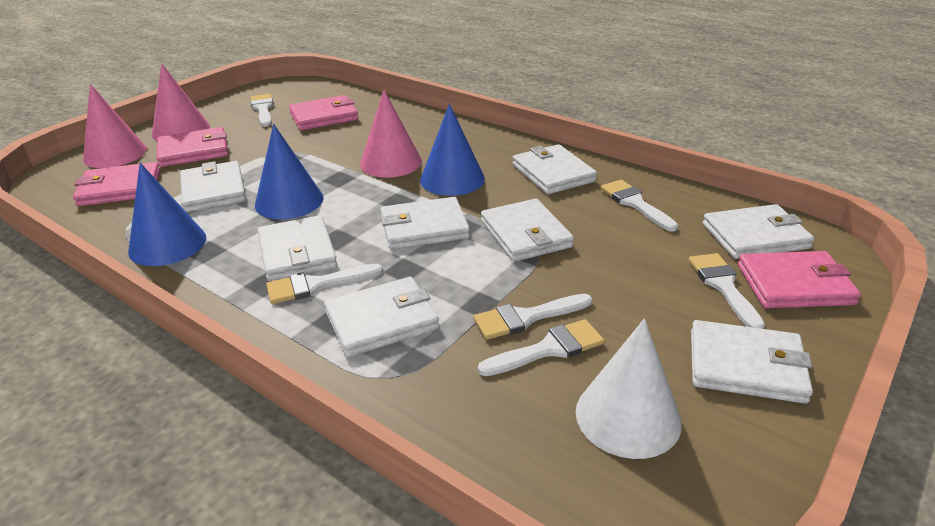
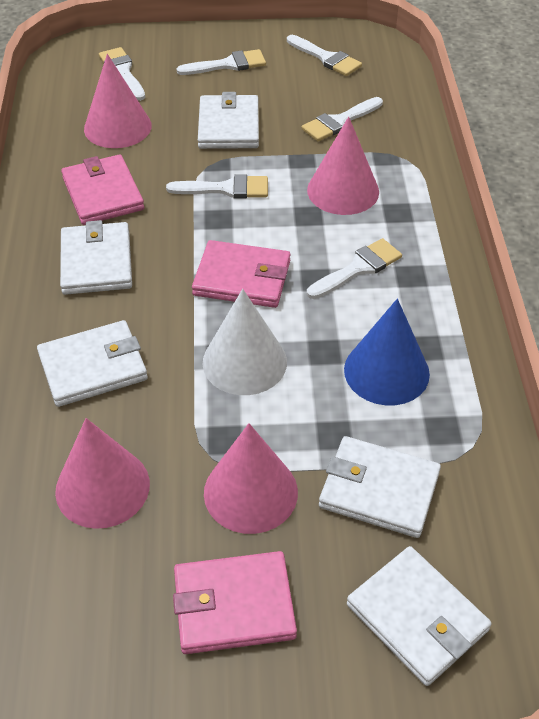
blue cone: [128,163,206,266] [255,124,324,219] [420,104,485,196] = 3 -> [344,299,430,405] = 1
pink cone: [83,84,147,168] [152,63,210,141] [360,90,422,178] = 3 -> [55,418,150,529] [84,54,152,148] [204,423,298,534] [307,117,379,215] = 4
pink wallet: [73,162,160,206] [157,127,228,167] [289,95,359,130] [738,251,861,308] = 4 -> [61,154,144,225] [173,551,297,654] [192,240,291,308] = 3
white wallet: [180,161,246,212] [258,215,337,281] [324,277,439,357] [380,197,470,250] [481,199,574,262] [512,144,597,194] [691,320,813,404] [703,204,814,259] = 8 -> [37,320,148,407] [60,220,132,295] [198,92,259,149] [319,436,441,538] [347,546,491,686] = 5

